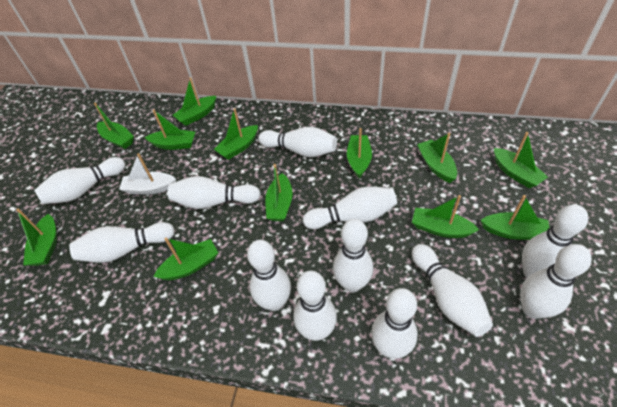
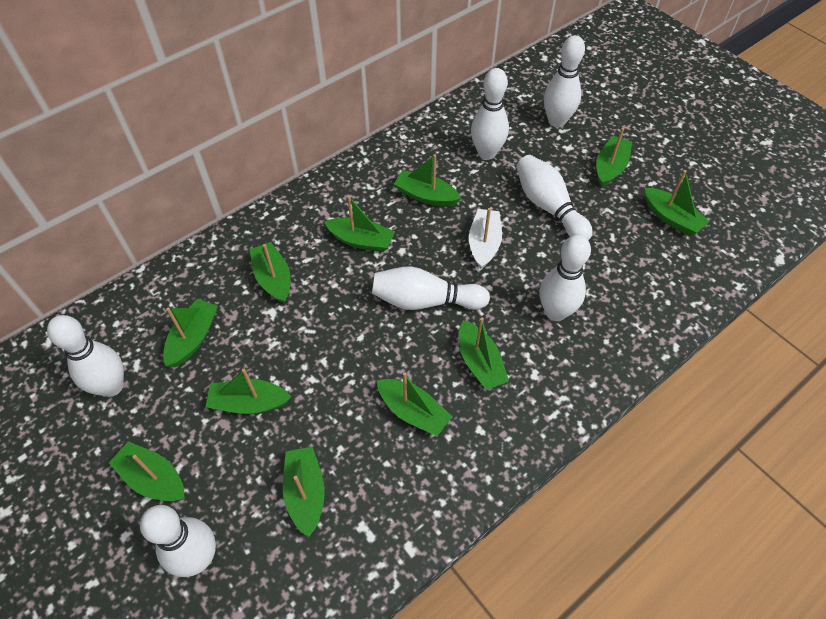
green boat: [16,208,57,266] [94,103,134,149] [145,109,195,150] [153,238,218,280] [173,77,216,126] [214,108,258,160] [265,164,293,221] [347,128,372,178] [412,195,479,238] [417,133,457,183] [481,195,550,240] [494,132,548,188] = 12 -> [109,441,185,501] [163,299,218,367] [206,368,292,414] [250,242,291,304] [283,447,325,537] [324,196,395,252] [377,372,452,436] [394,154,461,207] [459,318,509,390] [596,128,632,187] [645,170,709,236] = 11
white bowling pin: [34,157,125,204] [69,222,175,263] [168,176,261,209] [247,240,291,311] [258,127,337,157] [294,271,337,341] [303,186,397,229] [333,219,373,292] [371,288,418,359] [412,244,493,337] [521,244,592,319] [522,204,588,278] = 12 -> [47,315,124,397] [140,505,216,577] [372,266,490,310] [471,68,509,160] [516,155,593,240] [540,235,591,321] [544,35,585,127] = 7

